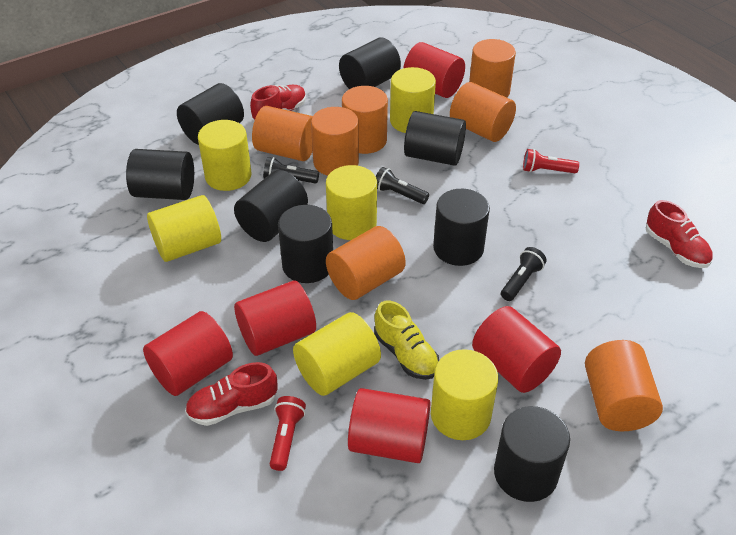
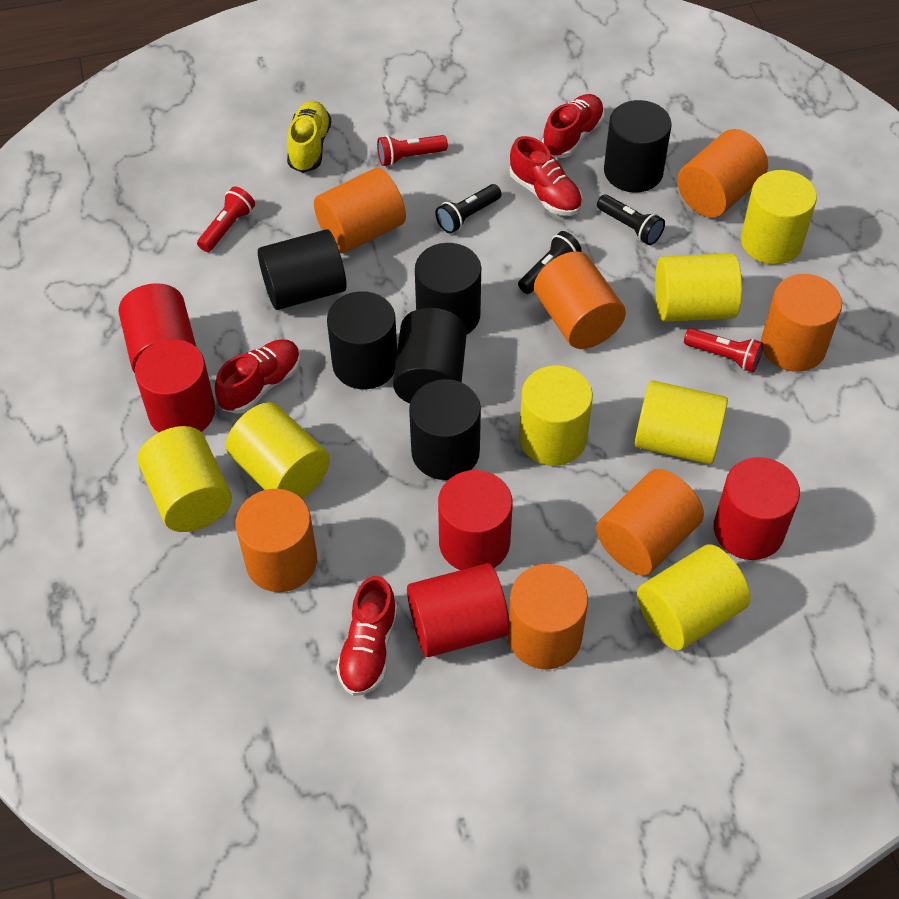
black cylinder: [126,149,194,200] [177,83,244,145] [234,170,308,242] [278,205,333,283] [339,37,401,89] [404,111,466,166] [433,189,490,266] [494,406,570,502] = 8 -> [258,229,347,310] [327,291,397,389] [393,308,467,404] [409,379,481,480] [415,243,481,334] [604,100,672,193] = 6
red flashlight: [270,396,306,471] [523,149,579,173] = 2 -> [197,186,255,252] [377,135,448,166] [684,328,763,372] = 3
red shoe: [185,362,277,426] [250,85,306,121] [646,200,713,268] = 3 -> [215,340,300,414] [336,576,398,696] [510,136,583,216] [542,94,605,158] = 4
yellow cylinder: [147,195,221,262] [198,120,252,191] [293,312,381,396] [326,165,377,240] [390,67,436,133] [431,349,498,440] = 6 -> [138,426,232,532] [226,402,330,499] [519,365,593,466] [635,380,728,464] [637,544,750,650] [655,253,742,322] [741,170,817,265] = 7

